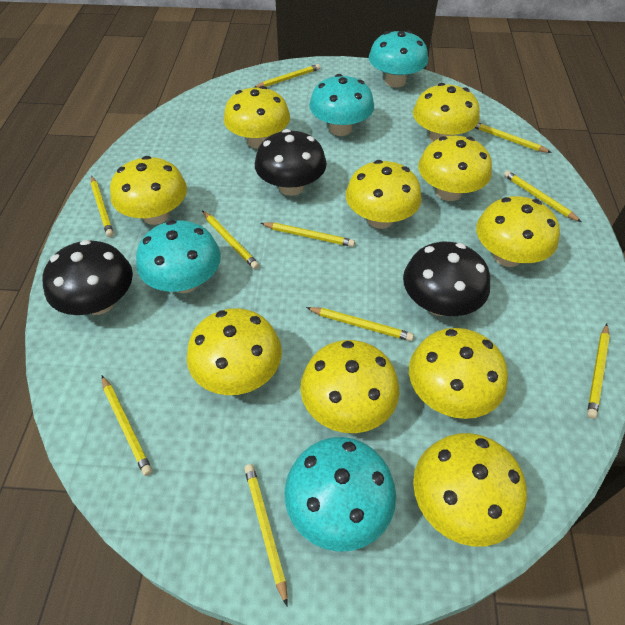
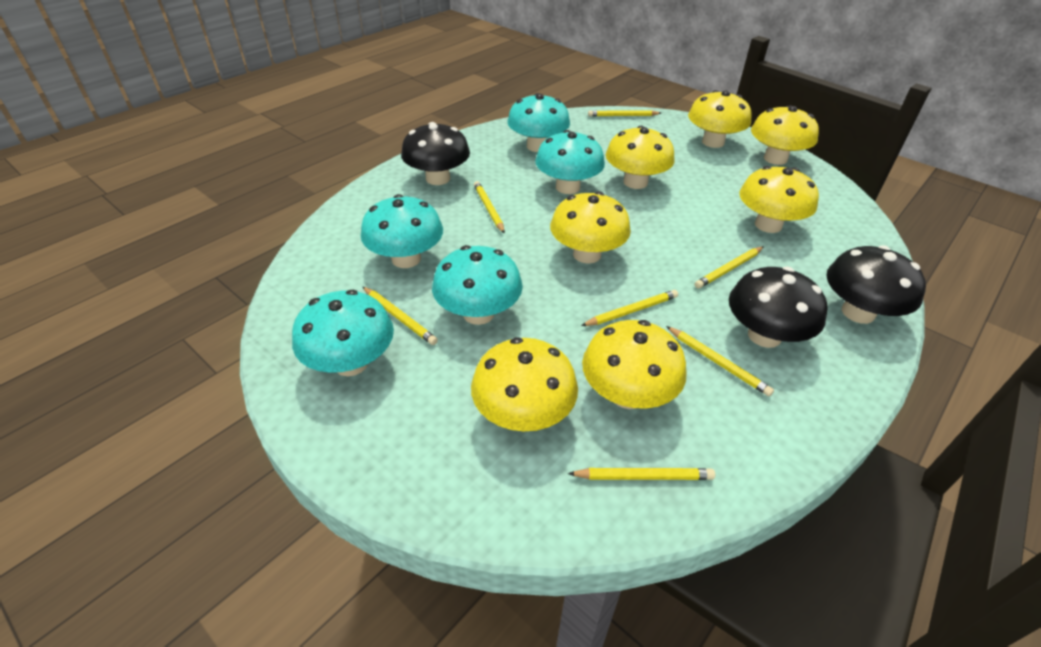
turquoise mushroom: [136,220,221,293] [285,437,396,552] [309,74,374,136] [369,30,428,88] = 4 -> [292,290,394,376] [361,194,443,268] [432,245,523,325] [507,93,570,152] [535,130,605,194] = 5
yellow mushroom: [110,156,187,225] [187,308,282,395] [224,86,290,149] [300,340,400,433] [346,160,422,229] [409,328,508,419] [413,83,480,142] [413,433,527,547] [418,136,492,201] [476,196,560,267] = 10 -> [471,337,578,431] [550,191,631,264] [582,320,687,409] [606,126,675,189] [688,90,752,148] [740,166,819,233] [751,105,819,165] = 7
yellow pencil: [91,176,114,237] [102,376,152,476] [202,211,259,269] [244,464,288,606] [253,64,320,88] [261,222,355,247] [306,307,414,341] [475,123,552,153] [504,170,581,222] [587,324,610,419] = 10 -> [363,287,438,345] [474,181,505,234] [568,468,715,480] [581,290,678,326] [588,110,661,117] [666,326,774,397] [695,246,764,289] = 7

